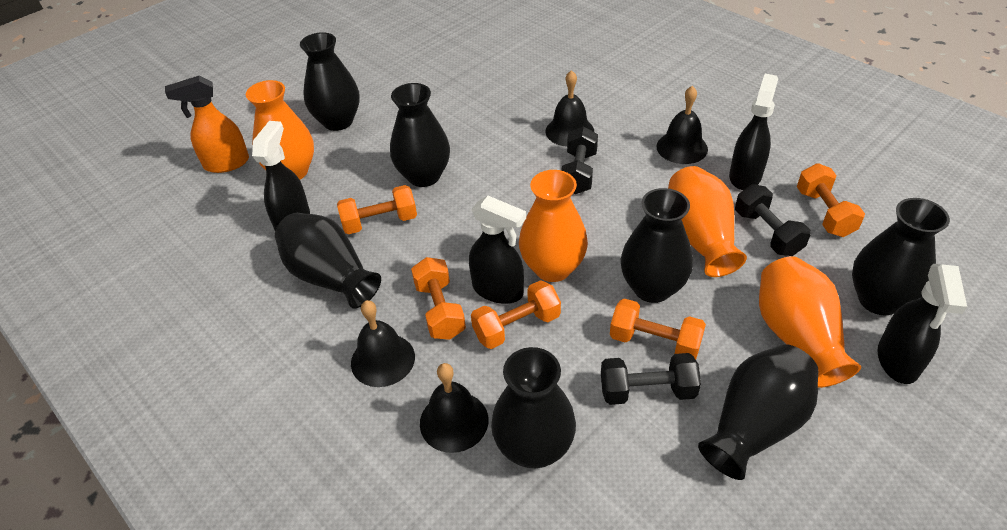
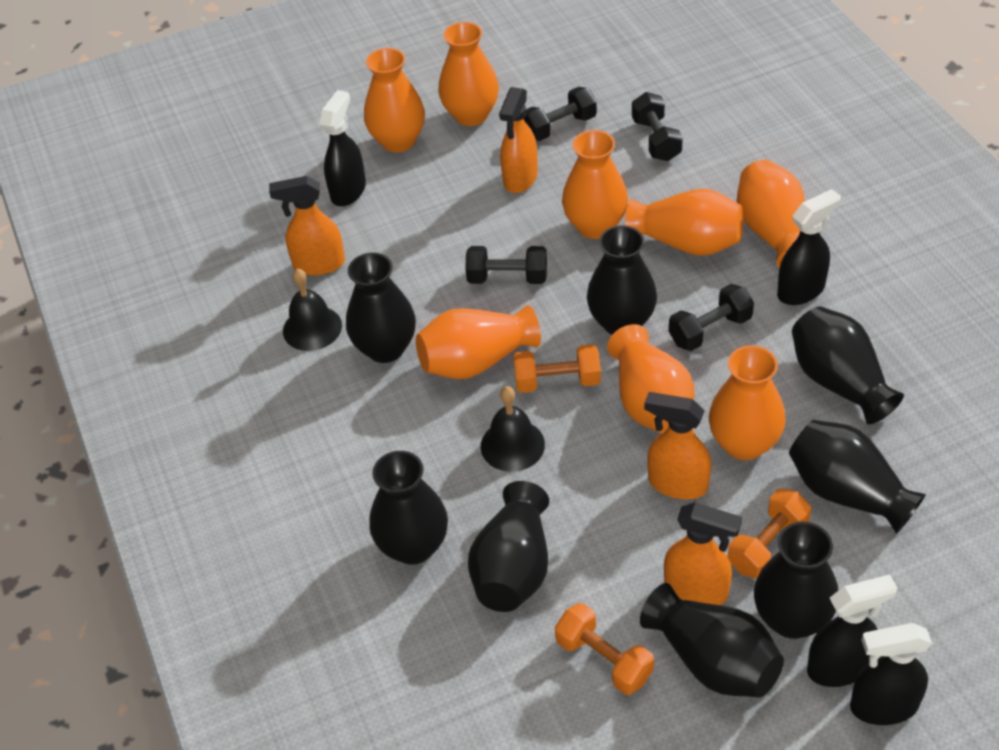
black bell: [351,300,415,387] [420,363,488,453] [546,70,594,147] [656,86,708,164] = 4 -> [283,268,342,351] [481,386,545,472] = 2
black dumbbell: [561,126,598,194] [601,353,701,405] [735,184,811,256] = 3 -> [465,246,547,284] [524,87,597,141] [632,92,683,161] [669,284,754,351] = 4
black vase: [275,213,381,308] [300,32,360,131] [390,83,450,187] [491,347,576,468] [621,188,693,303] [698,344,818,480] [852,198,950,315] = 7 -> [346,252,416,363] [369,451,448,565] [468,481,549,612] [587,225,657,335] [640,583,784,697] [754,522,838,639] [789,420,926,534] [792,306,904,425] = 8
orange dumbbell: [337,185,417,234] [411,257,466,340] [471,280,561,349] [610,299,706,359] [797,163,865,237] = 5 -> [513,344,601,393] [555,603,654,695] [728,489,811,579] = 3
orange spray bottle: [165,76,249,173] = 1 -> [269,176,345,276] [499,87,538,193] [644,392,711,500] [664,502,742,605] = 4
orange vase: [246,80,314,180] [519,170,588,282] [668,166,747,277] [759,256,861,388] = 4 -> [364,48,425,153] [416,305,541,379] [438,22,499,126] [562,130,628,239] [607,324,694,433] [625,189,744,256] [709,345,786,460] [737,160,805,268] = 8

